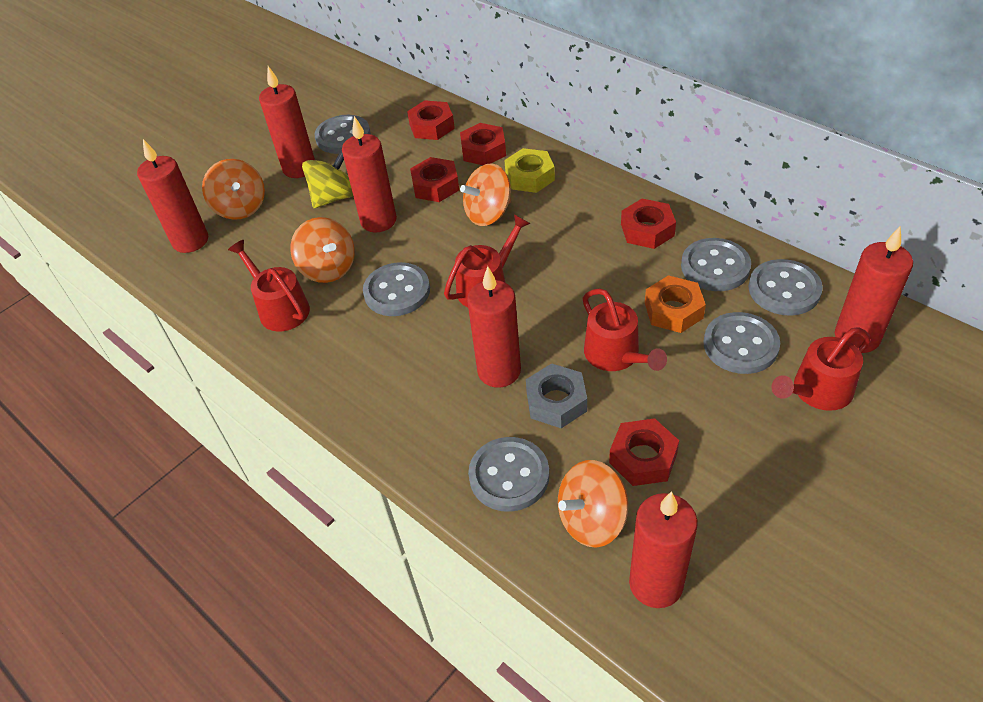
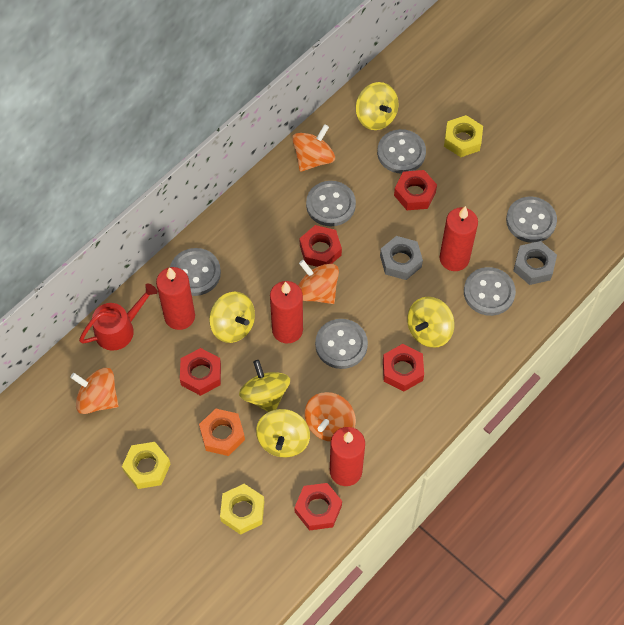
grey nut: [526,363,587,428] = 1 -> [380,236,423,280] [513,241,557,285] = 2
red candle: [137,139,208,253] [259,66,315,178] [342,116,397,232] [467,266,521,388] [629,491,698,608] [835,226,913,353] = 6 -> [156,267,195,330] [270,281,303,343] [330,427,365,486] [439,206,478,271] = 4
red watering can: [228,240,310,331] [444,214,531,307] [583,288,667,371] [772,327,871,411] = 4 -> [79,283,158,350] = 1
yellow nut: [504,148,555,193] = 1 -> [122,442,170,489] [220,484,264,535] [444,115,483,157] = 3
yellow spinning top: [302,149,353,208] = 1 -> [209,292,255,343] [239,360,290,412] [256,409,310,458] [356,82,398,130] [407,297,455,348] = 5

